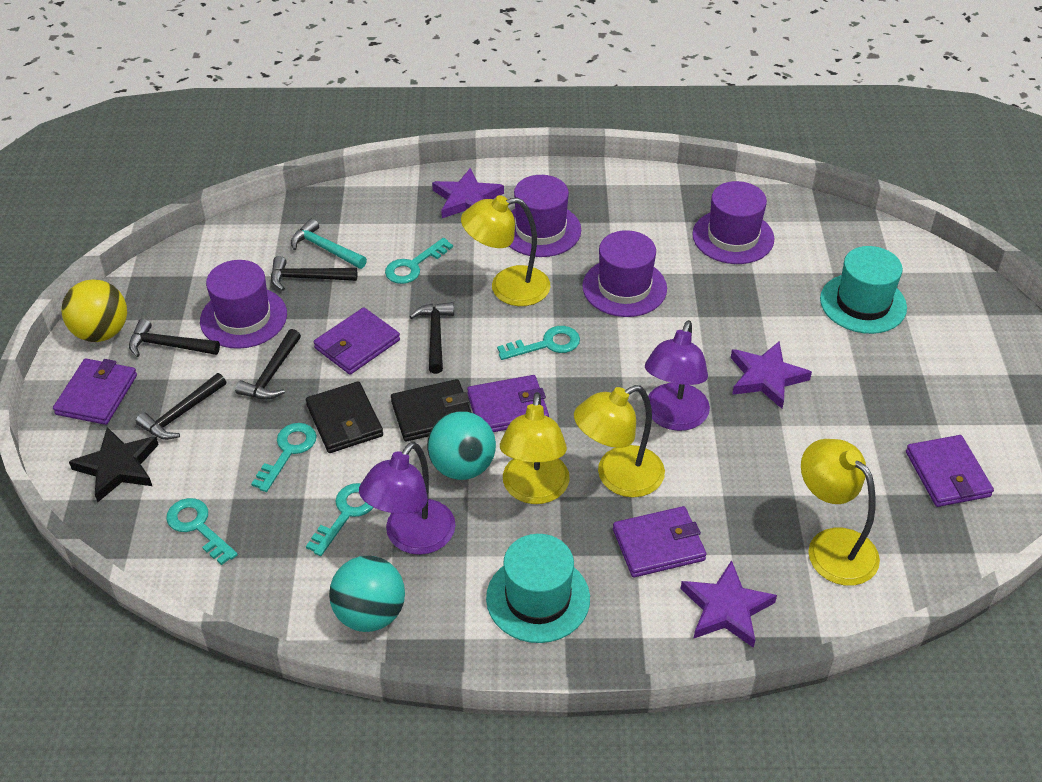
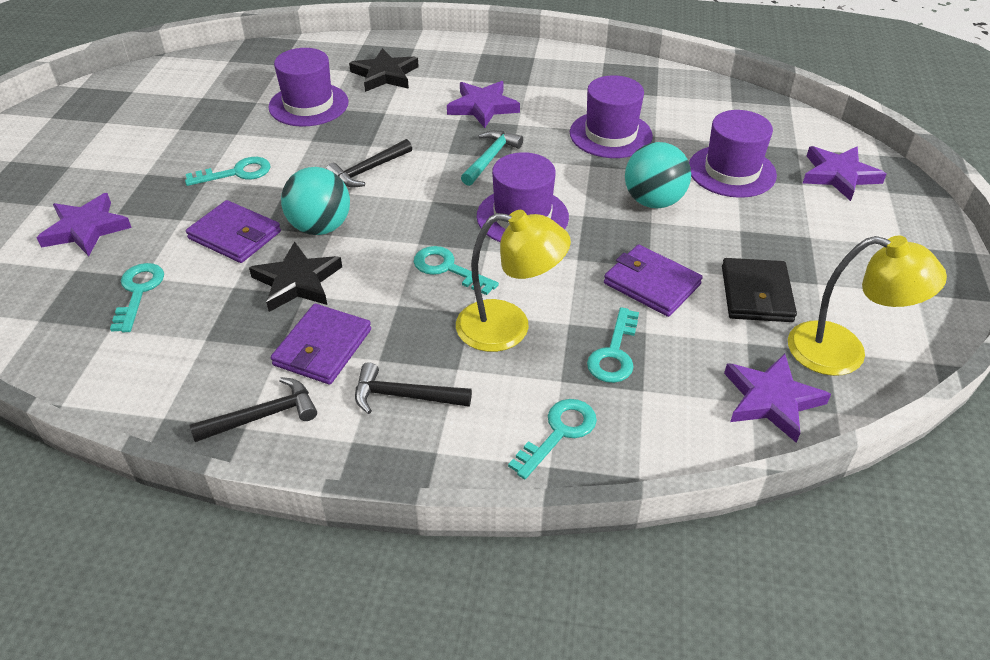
black hammer: [129,319,220,357] [136,373,226,440] [235,329,301,400] [271,256,357,291] [409,302,454,374] = 5 -> [190,377,317,442] [326,139,412,187] [355,362,472,414] = 3
black star: [69,427,159,502] = 1 -> [249,241,342,312] [349,48,419,92] = 2
black wallet: [306,381,383,453] [391,379,471,442] = 2 -> [722,258,797,322] = 1
purple lamp: [359,442,456,555] [645,320,710,431] = 2 -> none = 0
purple star: [432,168,504,218] [681,560,777,648] [731,342,812,409] = 3 -> [37,193,132,256] [447,81,520,128] [724,354,831,443] [803,146,886,201] = 4
purple wallet: [53,359,137,425] [314,307,400,375] [467,375,549,432] [613,506,707,578] [906,435,994,507] = 5 -> [186,200,281,263] [271,304,371,385] [604,244,703,317] = 3
turquoise hat: [486,534,590,643] [820,246,907,334] = 2 -> none = 0
yellow ball: [61,279,127,342] = 1 -> none = 0
yellow lamp: [461,195,550,306] [500,392,570,504] [574,385,665,498] [801,439,880,586] = 4 -> [456,210,571,352] [788,236,947,376] = 2

